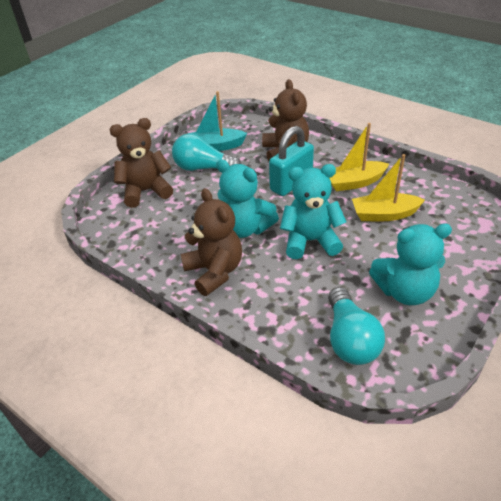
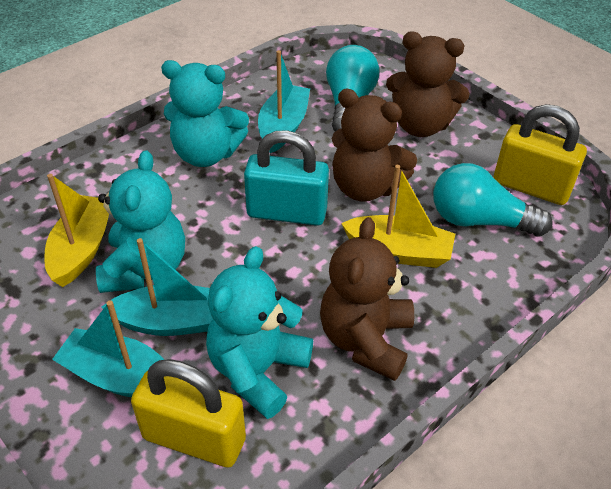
turquoise boat: [187,91,247,151] = 1 -> [52,300,165,397] [101,238,213,336] [258,50,310,153] = 3
yellow padlock: none = 0 -> [131,359,246,468] [494,104,587,205] = 2

